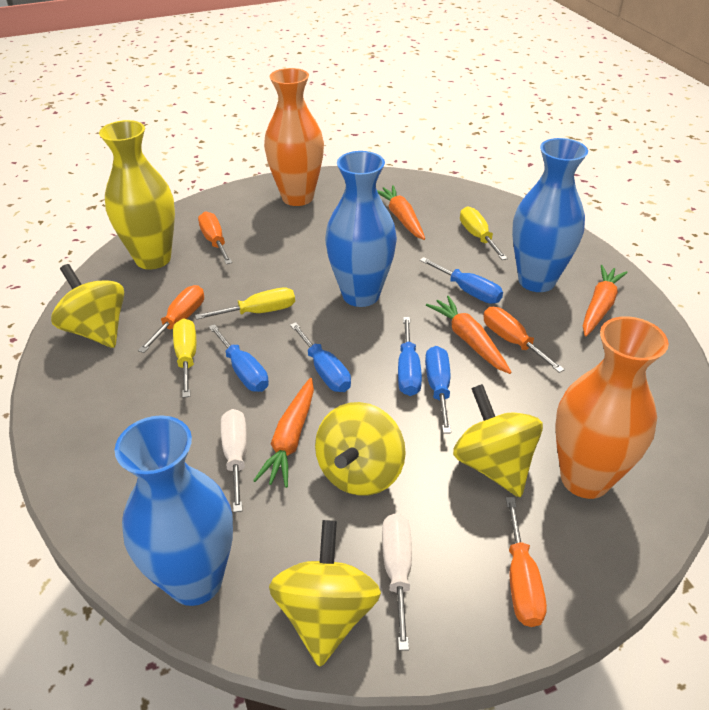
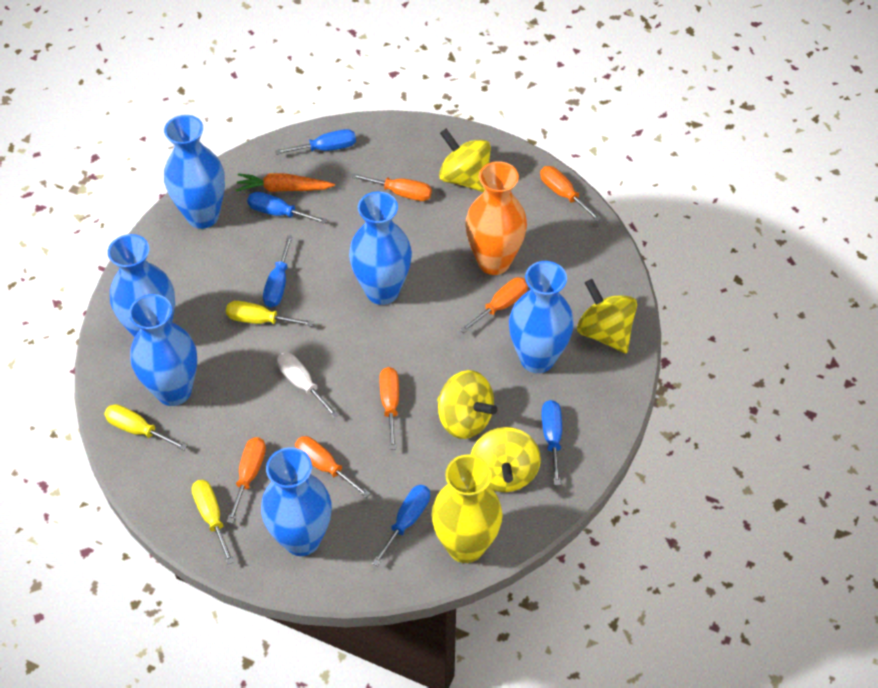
blue vase: [115,415,233,606] [325,151,397,307] [512,138,588,292] = 3 -> [108,234,175,337] [129,294,197,406] [164,115,225,229] [261,447,332,556] [349,191,412,305] [509,261,574,373] = 6
orange carrot: [253,378,314,488] [377,185,425,240] [426,296,512,374] [583,265,628,337] = 4 -> [236,173,335,192] = 1
orange screwdriver: [138,285,204,353] [198,212,232,264] [483,307,565,373] [506,497,547,627] = 4 -> [227,437,266,524] [295,436,371,498] [351,173,432,201] [379,367,399,450] [460,277,528,333] [540,166,602,222] = 6
orange vase: [264,68,324,206] [555,316,669,499] = 2 -> [465,161,527,275] = 1
white screwdriver: [221,409,247,513] [382,513,412,651] = 2 -> [277,353,339,418] = 1

